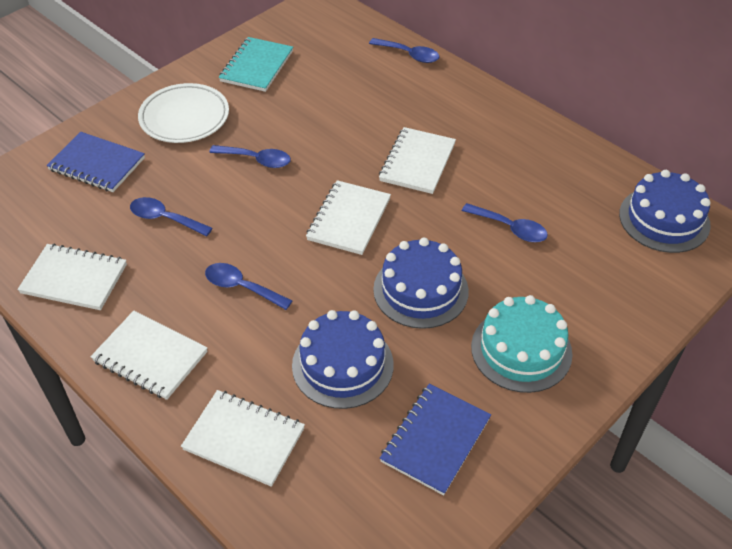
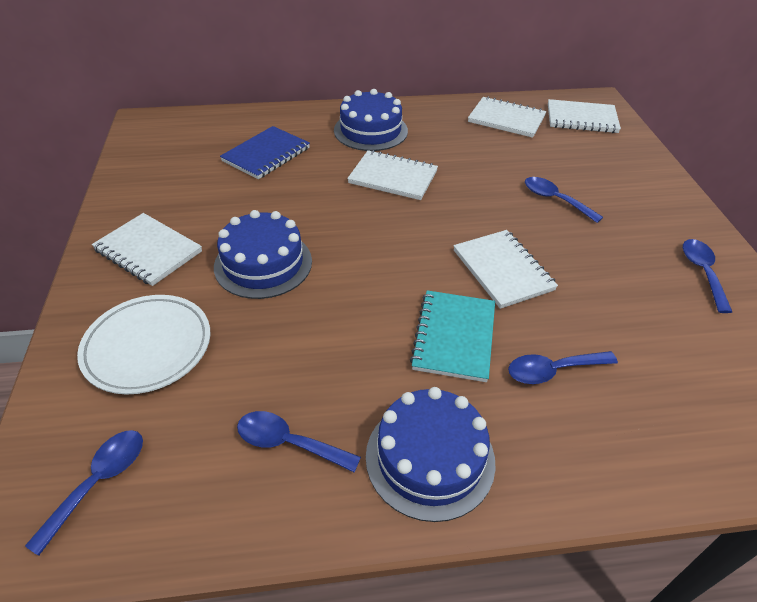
blue notebook: [46,132,145,192] [380,384,491,495] = 2 -> [220,126,310,179] = 1
turquoise cake: [471,295,572,393] = 1 -> none = 0

